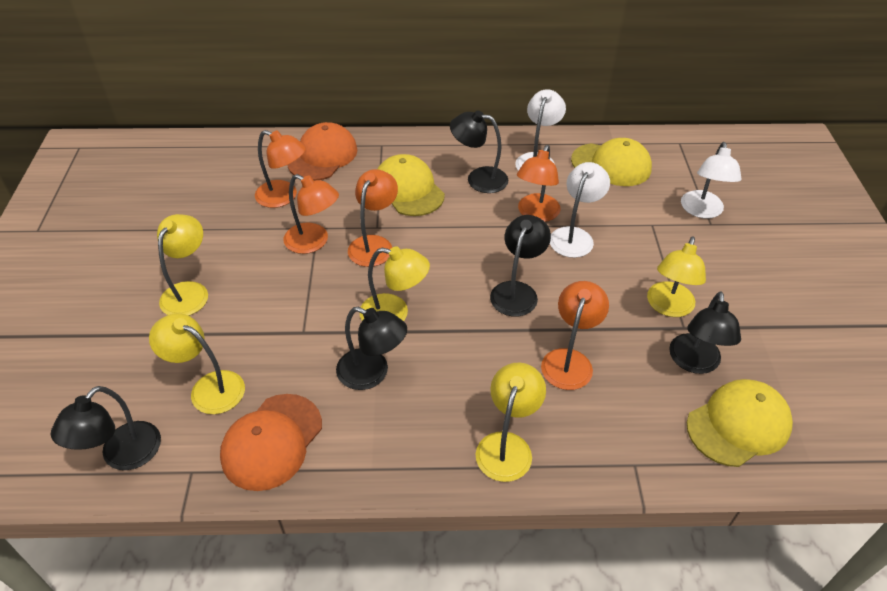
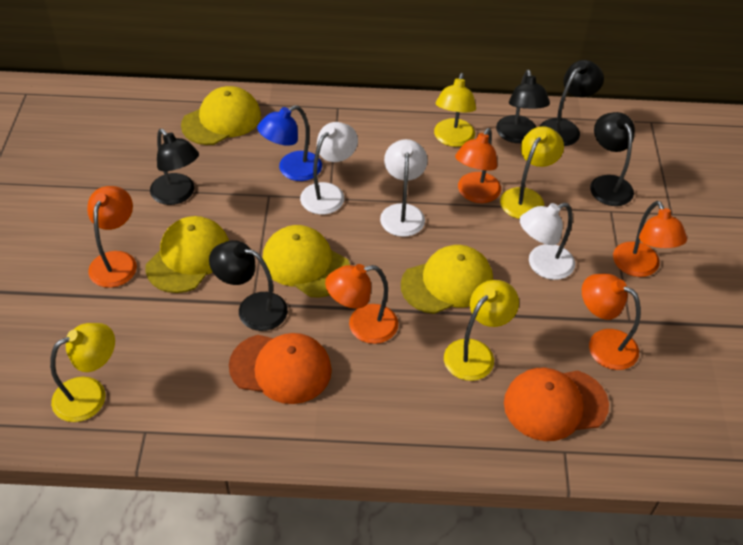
blue lamp: none = 0 -> [257,105,322,181] = 1
yellow cap: [377,154,445,216] [571,138,652,186] [687,379,793,467] = 3 -> [146,216,229,293] [181,86,261,145] [262,225,350,297] [401,245,493,314] = 4
yellow lamp: [149,313,245,414] [157,214,208,316] [359,246,430,321] [476,363,546,482] [647,237,706,317] = 5 -> [50,323,115,422] [434,73,476,147] [444,280,519,381] [500,126,564,219] = 4

